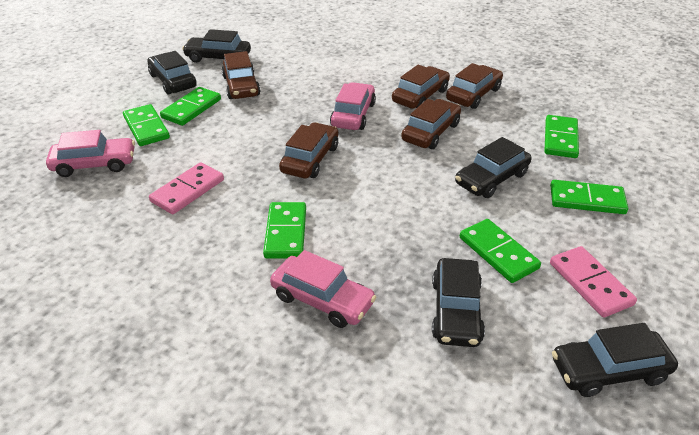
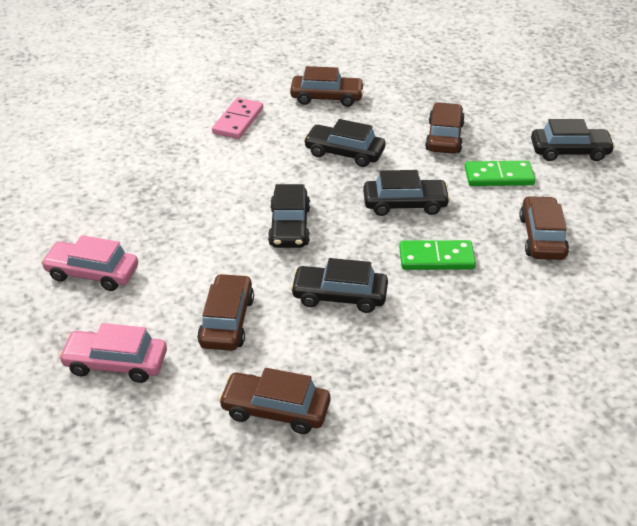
green domino: [123,104,170,146] [160,87,221,126] [263,202,306,259] [460,219,541,283] [544,115,579,158] [550,180,628,214] = 6 -> [399,240,476,270] [465,161,535,186] = 2
pink car: [46,130,135,177] [270,250,376,328] [330,82,376,130] = 3 -> [41,235,138,291] [58,323,167,383] = 2
pink domino: [149,162,224,214] [550,246,637,318] = 2 -> [212,98,263,139] = 1

